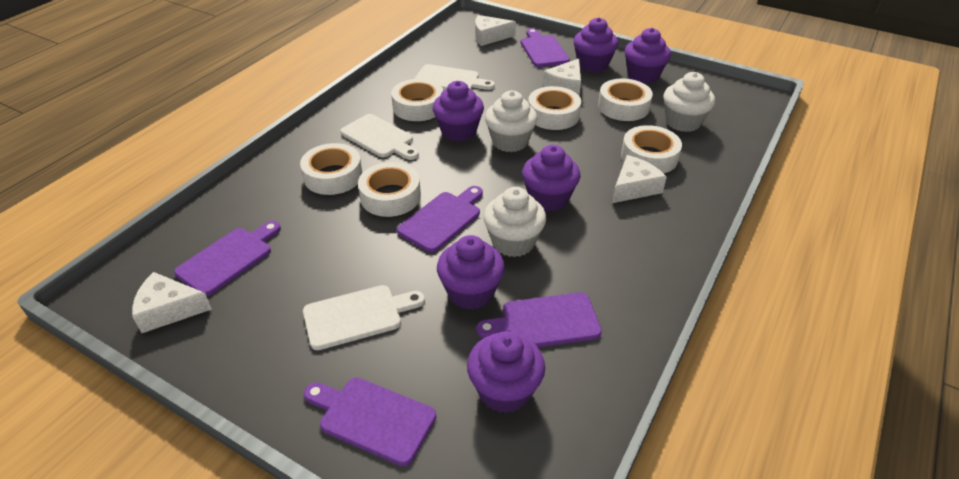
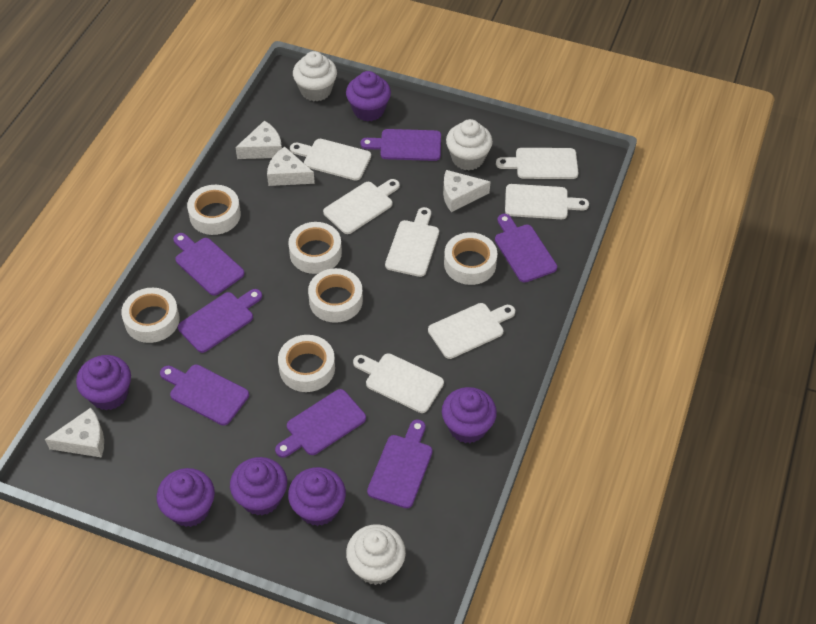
purple cutting board: [174,221,281,296] [304,378,436,466] [397,186,483,253] [476,292,602,347] [520,28,570,67] = 5 -> [160,365,249,426] [173,233,245,296] [178,289,262,353] [275,389,366,458] [360,129,441,161] [367,419,433,508] [495,214,557,282] = 7
white cutting board: [303,285,425,350] [340,114,419,160] [414,64,495,90] = 3 -> [290,139,371,180] [323,179,400,234] [353,353,444,413] [385,207,439,277] [428,303,515,359] [496,148,578,179] [505,184,589,219] = 7

